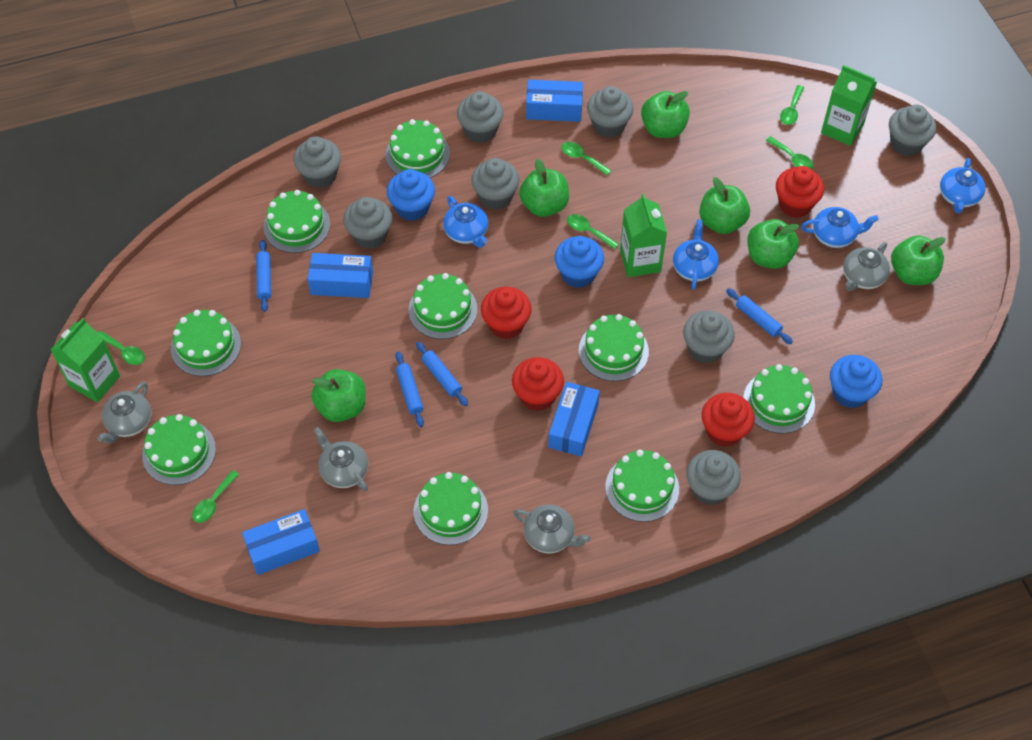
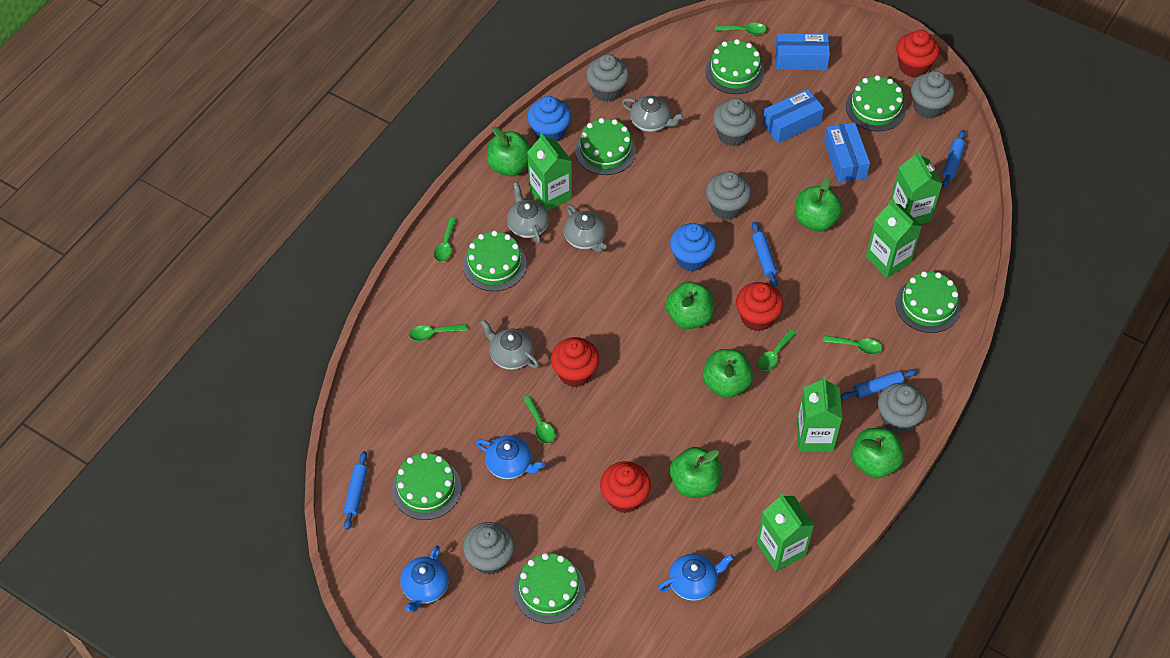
blue box: [242,509,320,575] [308,253,373,298] [526,80,583,122] [548,382,600,456] = 4 -> [762,89,824,143] [775,33,830,70] [824,122,870,183] = 3
blue cupcake: [387,169,435,221] [555,236,604,288] [830,355,882,408] = 3 -> [527,96,571,141] [670,223,716,271] = 2
blue teapot: [443,196,488,248] [673,219,719,290] [801,207,879,248] [940,158,985,213] = 4 -> [400,546,449,612] [476,435,545,479] [658,554,734,601] = 3
green cake: [142,414,216,485] [171,310,241,376] [264,190,330,253] [385,119,450,178] [409,273,477,339] [414,472,488,545] [579,314,649,381] [605,450,679,522] [743,364,815,434] = 9 -> [392,452,461,520] [463,231,527,291] [513,553,585,624] [575,118,636,175] [705,39,764,94] [846,75,906,131] [896,271,961,333] = 7
green carton: [51,318,120,402] [620,193,667,277] [821,65,877,146] = 3 -> [527,133,572,211] [757,493,814,571] [796,376,842,452] [866,200,922,278] [891,151,942,224] = 5
grey cupcake: [293,136,341,188] [343,197,392,249] [457,91,504,143] [471,158,520,210] [587,86,634,138] [683,311,735,364] [686,450,741,505] [889,104,936,156] = 8 -> [463,522,515,575] [586,54,629,102] [706,171,751,220] [713,98,757,146] [878,383,928,433] [911,71,955,119] = 6

